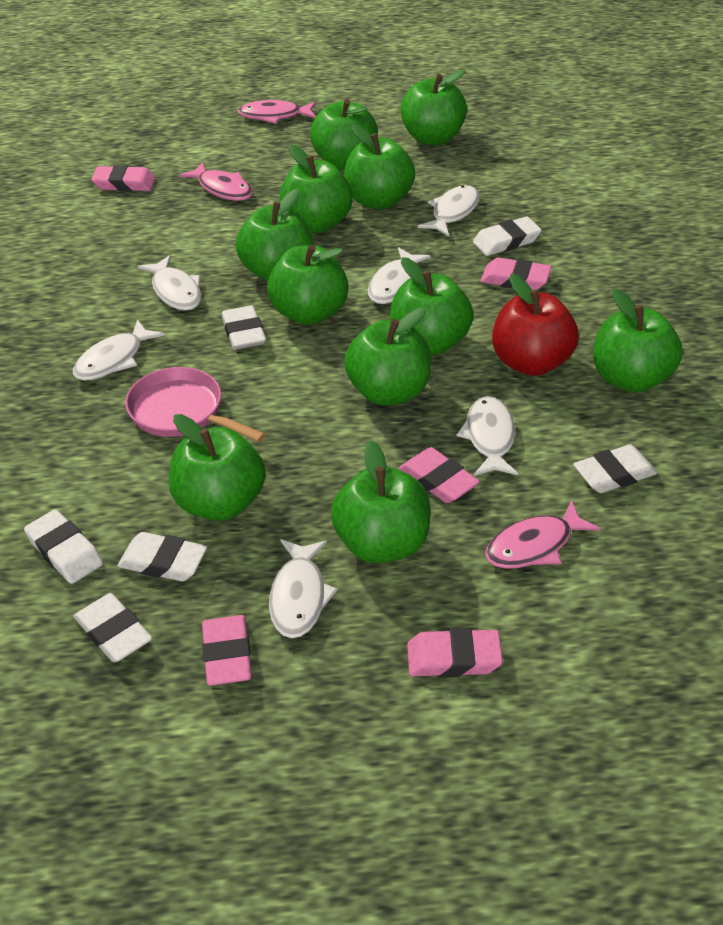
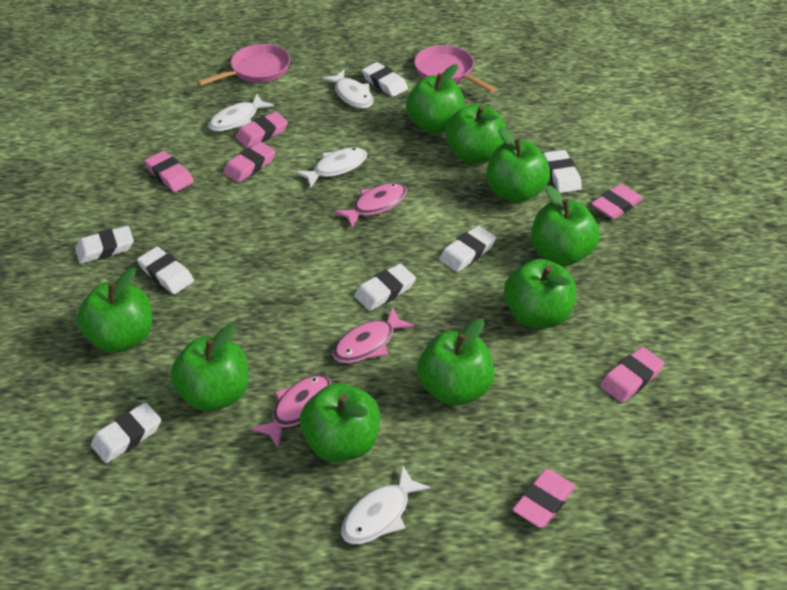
green apple: [169,414,266,521] [236,189,313,281] [267,245,349,325] [279,145,353,233] [310,99,378,170] [331,440,431,563] [344,124,415,209] [344,308,431,406] [390,257,473,355] [400,70,467,145] [593,289,682,393] = 11 -> [77,268,152,353] [171,324,248,412] [300,383,380,462] [406,64,465,134] [417,318,495,406] [445,104,506,164] [486,127,550,203] [504,259,576,328] [531,185,600,266] = 9
pink eraser: [91,165,156,192] [202,615,252,686] [399,447,480,503] [407,628,503,677] [481,257,551,290] = 5 -> [144,151,194,192] [223,142,275,183] [236,112,288,148] [512,469,576,528] [591,184,643,219] [600,347,664,403] = 6
pink pan: [125,367,265,442] = 1 -> [197,44,290,86] [414,45,496,93] = 2
red apple: [492,274,579,376] = 1 -> none = 0
white eraser: [24,509,103,584] [74,593,152,662] [118,532,207,581] [221,305,266,350] [473,216,542,256] [573,444,657,493] = 6 -> [75,226,134,264] [91,402,161,463] [137,247,194,294] [354,264,416,311] [362,62,408,97] [439,226,496,272] [543,150,582,193] = 7
white fish: [73,319,165,381] [137,255,201,311] [269,539,338,638] [368,247,431,304] [418,185,480,237] [457,396,518,476] = 6 -> [208,94,274,131] [295,147,367,188] [322,70,373,109] [341,466,431,544] = 4

